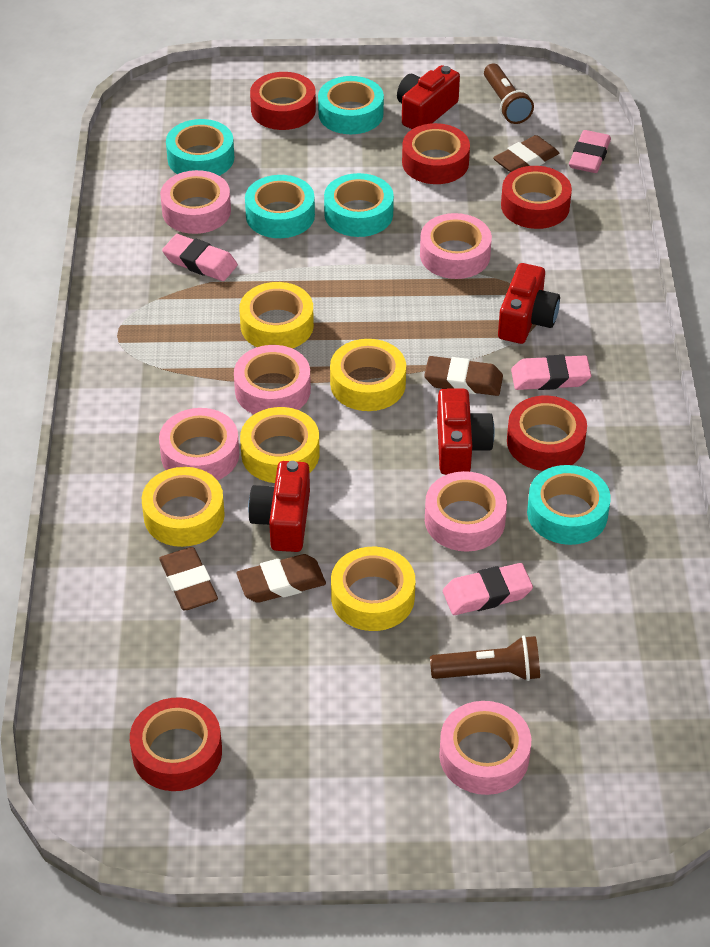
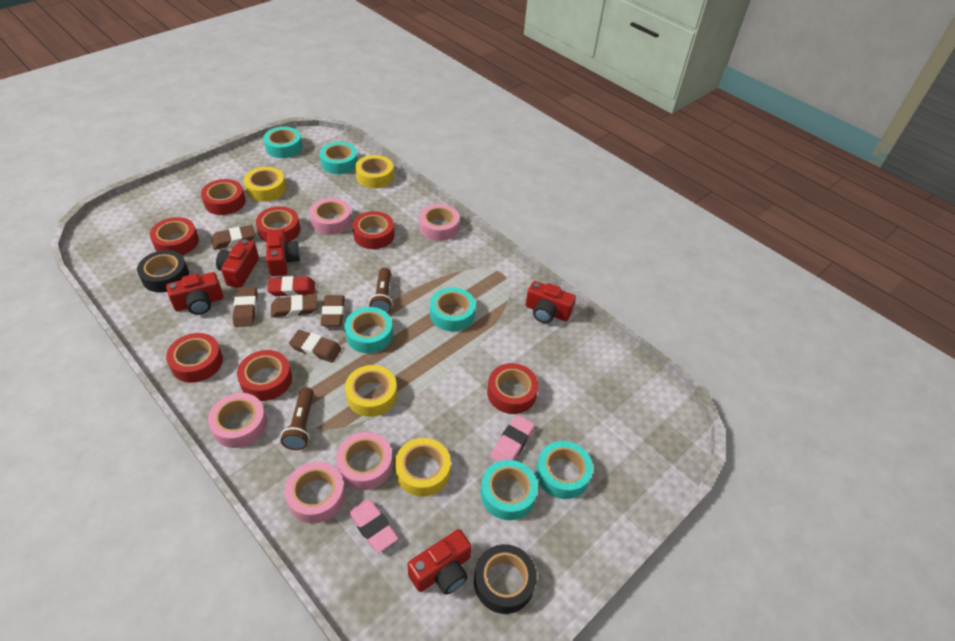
black tape: none = 0 -> [137,250,189,293] [474,544,537,614] = 2
brown eraser: [159,547,218,610] [237,554,326,603] [424,356,503,396] [493,135,559,173] = 4 -> [211,225,255,250] [232,287,258,327] [271,295,317,317] [289,330,342,363] [321,295,345,326] = 5
pink eraser: [162,234,238,281] [443,563,533,615] [511,355,591,390] [569,130,611,173] = 4 -> [348,499,399,553] [490,415,535,462] = 2
pink tape: [159,408,239,480] [160,170,231,234] [234,345,311,414] [420,213,492,279] [425,471,507,552] [439,701,531,795] = 6 -> [208,393,267,448] [284,462,345,524] [309,198,352,235] [336,432,393,490] [419,204,460,241] = 5
red camera: [248,461,310,552] [397,65,460,129] [437,389,495,475] [498,263,560,344] = 4 -> [166,272,223,315] [216,239,259,288] [266,229,300,276] [407,529,472,595] [525,281,576,323] = 5
red eraser: none = 0 -> [267,276,315,296] = 1
red tape: [130,697,222,791] [250,72,316,130] [402,123,470,184] [501,166,572,229] [507,396,587,471] = 5 -> [150,217,199,255] [166,333,223,383] [201,179,246,215] [237,350,292,401] [256,206,300,242] [352,211,394,249] [487,363,538,414] = 7
turquoise tape: [166,119,234,176] [245,175,315,238] [318,76,384,134] [324,173,394,237] [527,465,611,545] = 5 -> [263,127,302,158] [319,142,358,174] [344,307,393,353] [430,287,476,331] [481,460,538,520] [536,441,593,499] = 6
yellow tape: [142,467,225,547] [239,282,314,349] [240,407,320,483] [330,339,406,411] [331,547,415,631] = 5 -> [244,167,286,202] [345,365,397,417] [355,155,394,188] [395,438,451,497] = 4

